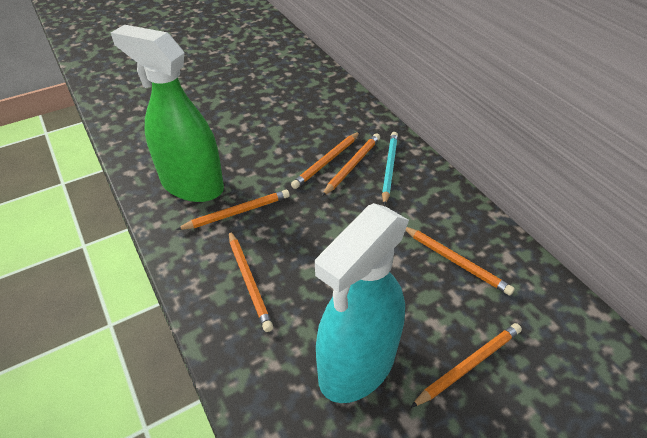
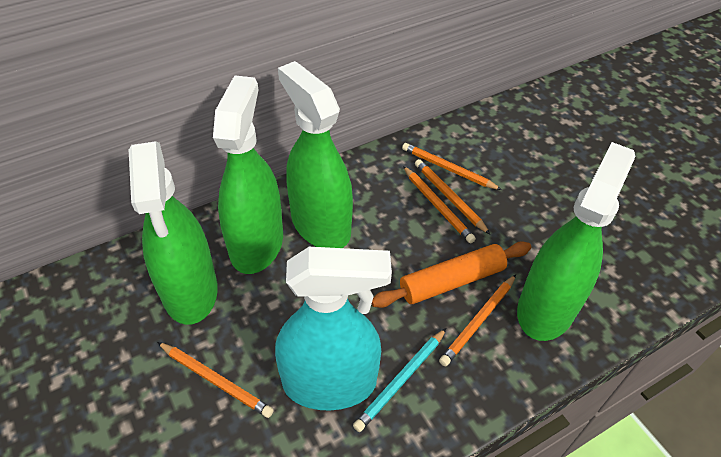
green spray bottle: [111,25,224,202] = 1 -> [129,141,218,325] [213,75,283,274] [278,61,353,248] [517,142,636,341] = 4
orange pencil: [176,190,290,230] [229,230,273,332] [291,132,360,189] [322,133,380,196] [405,227,515,295] [410,323,522,408] = 6 -> [157,342,274,418] [402,143,502,190] [403,166,476,243] [415,159,490,234] [439,275,516,366] = 5
orange rolling pin: none = 0 -> [372,241,531,308] = 1

